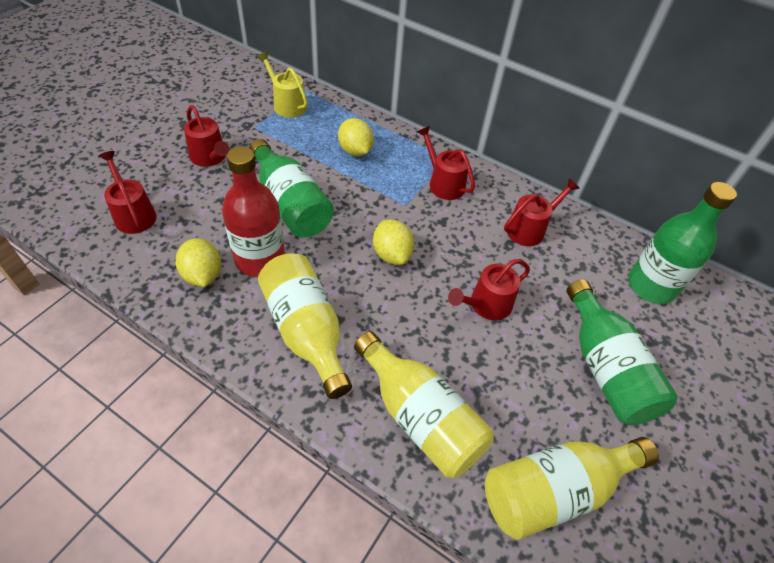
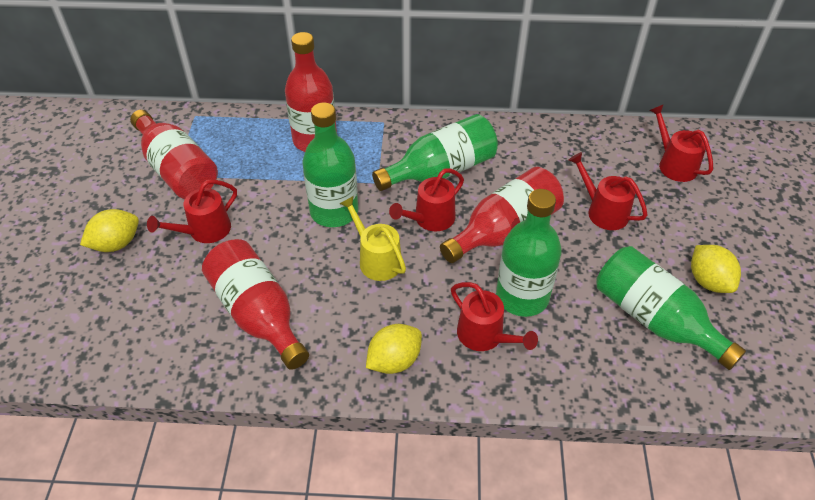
green bottle: [250,139,334,237] [567,279,678,425] [628,182,737,304] = 3 -> [303,103,358,227] [372,114,498,191] [496,189,561,317] [596,246,746,370] = 4
red bottle: [222,146,285,277] = 1 -> [130,110,218,199] [202,239,309,370] [285,32,337,152] [440,167,564,263] = 4
yellow bottle: [258,254,352,399] [354,331,494,478] [485,437,659,540] = 3 -> none = 0

